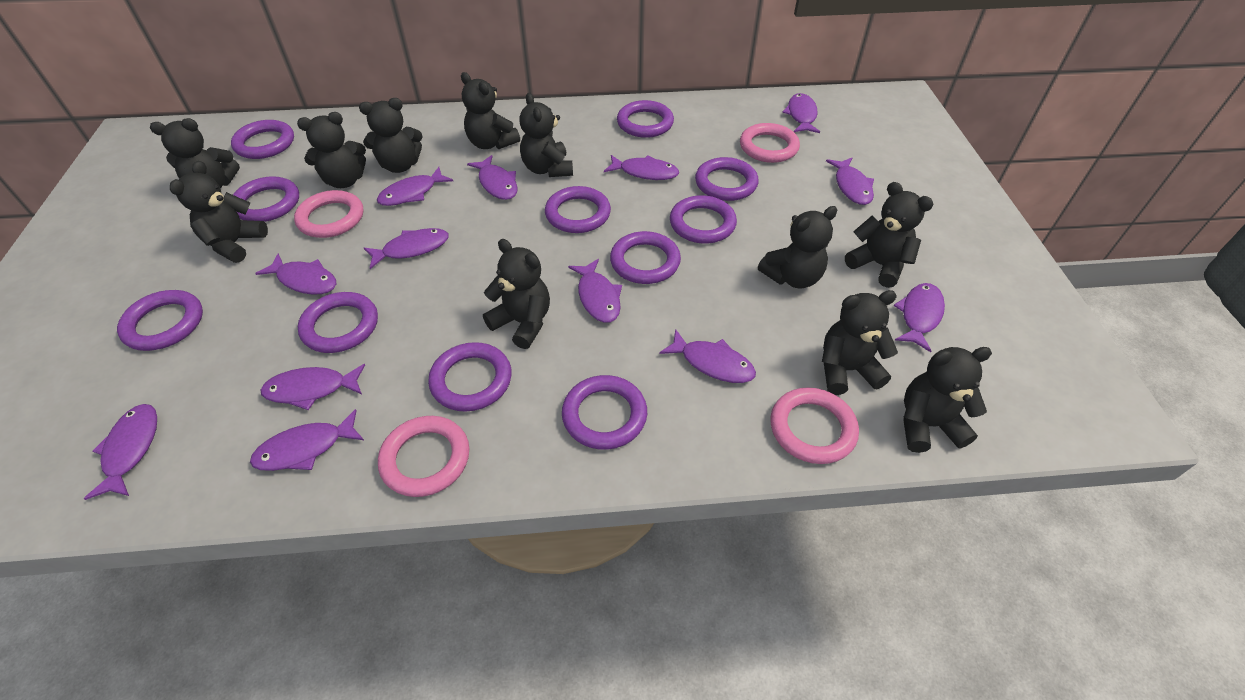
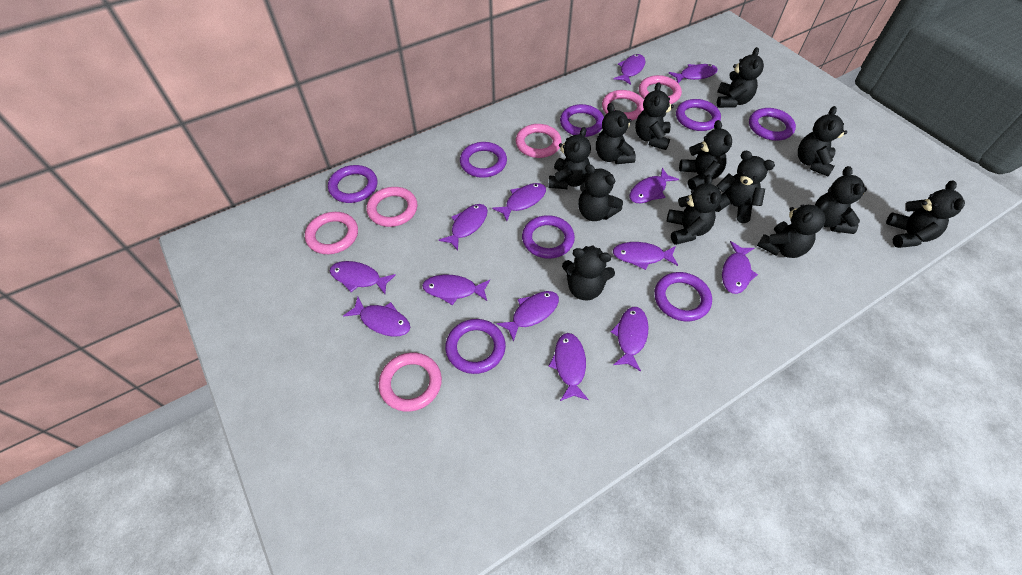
black teddy bear: [150,118,240,188] [170,161,268,263] [297,112,366,188] [359,98,423,173] [461,72,520,149] [483,239,550,349] [519,93,573,177] [758,206,837,289] [822,290,898,395] [845,182,934,288] [903,347,992,453] = 11 -> [548,127,591,189] [562,246,615,301] [578,164,623,221] [596,103,636,164] [635,82,674,150] [667,174,722,245] [679,120,732,190] [715,151,775,223] [717,47,764,108] [757,201,828,258] [798,106,847,176] [815,166,867,234] [886,180,965,248] = 13
pink ring: [294,190,363,238] [378,416,469,497] [740,123,800,163] [770,387,859,464] = 4 -> [305,212,358,254] [367,187,417,227] [379,352,442,412] [516,124,562,158] [602,90,644,121] [639,75,682,104] = 6
purple ring: [117,290,203,351] [231,120,294,159] [233,176,299,222] [298,292,378,353] [428,342,512,412] [545,186,611,233] [562,375,647,450] [610,231,681,284] [617,100,674,138] [670,195,737,244] [695,157,758,201] = 11 -> [328,165,377,203] [445,319,506,374] [460,142,507,178] [522,215,575,259] [560,104,604,137] [654,272,712,321] [676,99,721,131] [749,108,796,141] = 8

